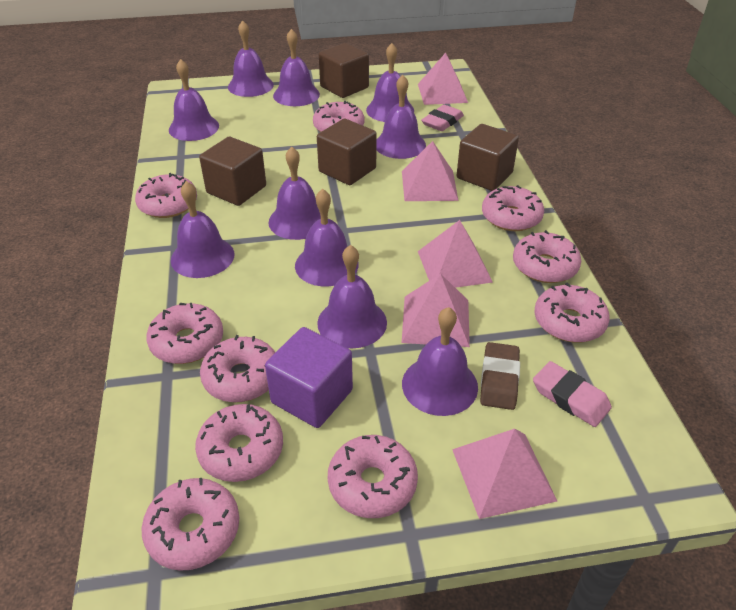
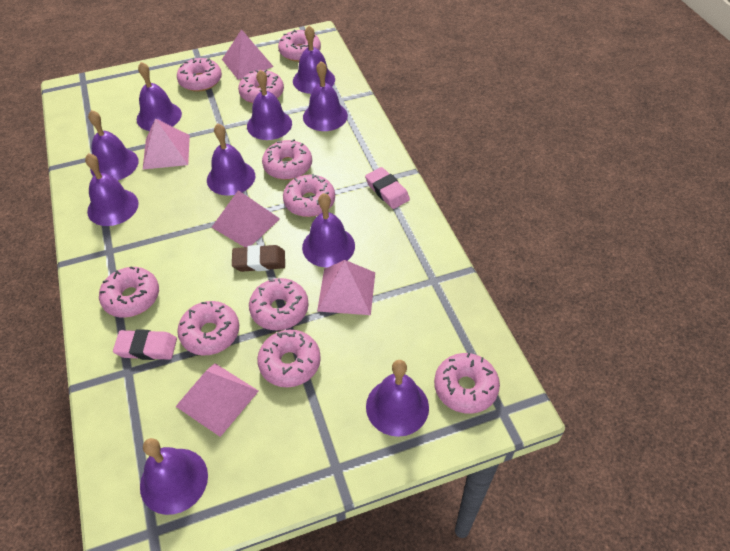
brown cube: [199,137,266,206] [317,118,377,185] [319,43,369,98] [457,124,519,191] = 4 -> none = 0
purple cube: [265,327,353,428] = 1 -> none = 0

